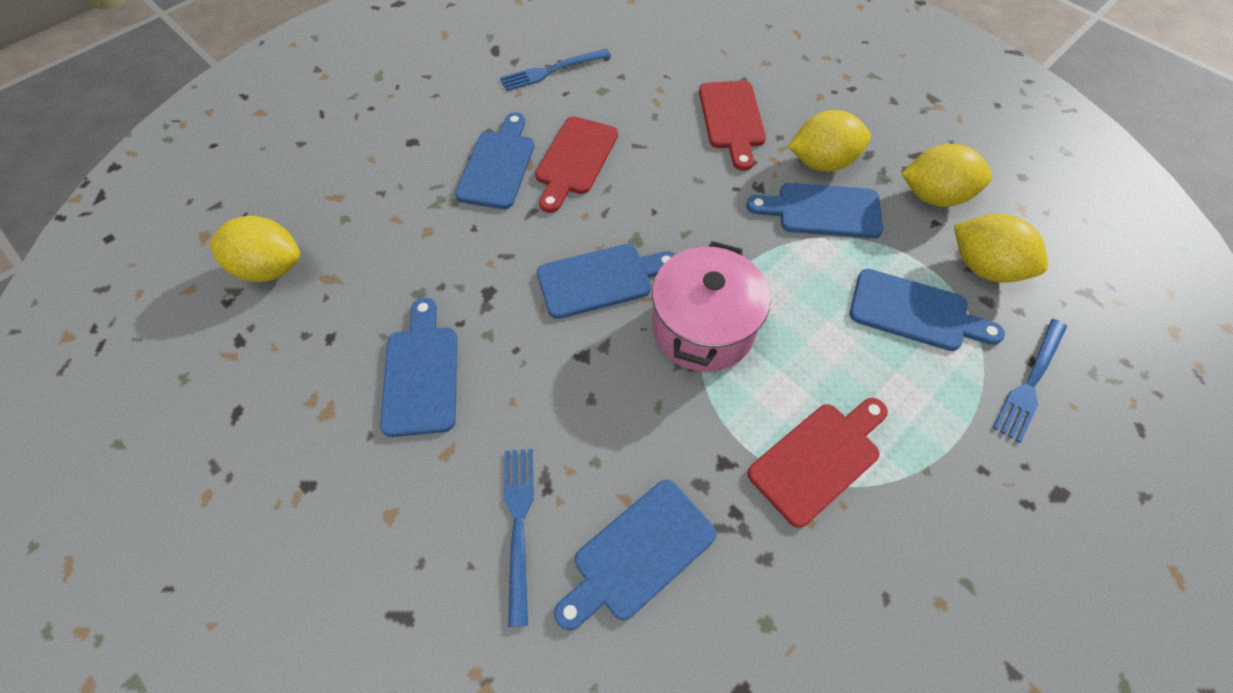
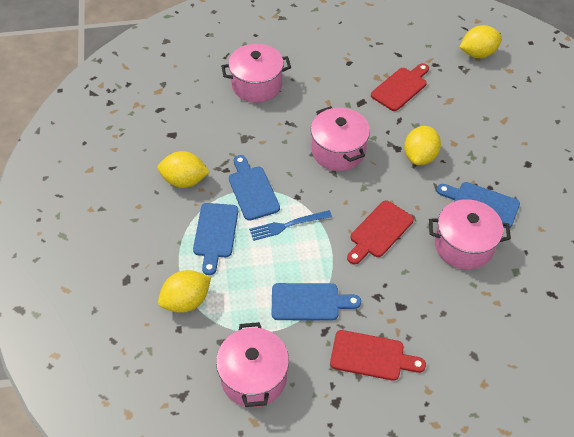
blue cutting board: [380,298,457,437] [455,112,534,209] [537,244,676,319] [554,480,716,630] [746,183,883,238] [850,269,1005,351] = 6 -> [193,203,238,275] [229,155,280,221] [272,283,361,321] [436,182,520,228] = 4
blue fork: [500,49,611,91] [504,449,534,627] [993,319,1067,443] = 3 -> [249,210,332,241] = 1
pink pot: [652,241,770,372] = 1 -> [216,322,289,407] [221,44,291,103] [311,106,370,171] [429,199,511,270] = 4

